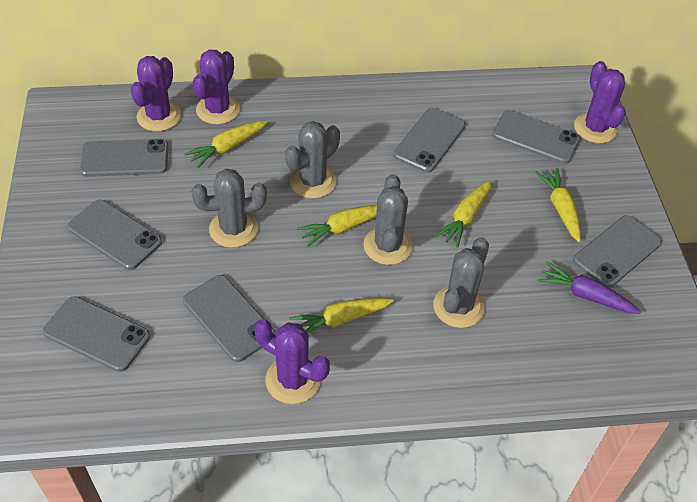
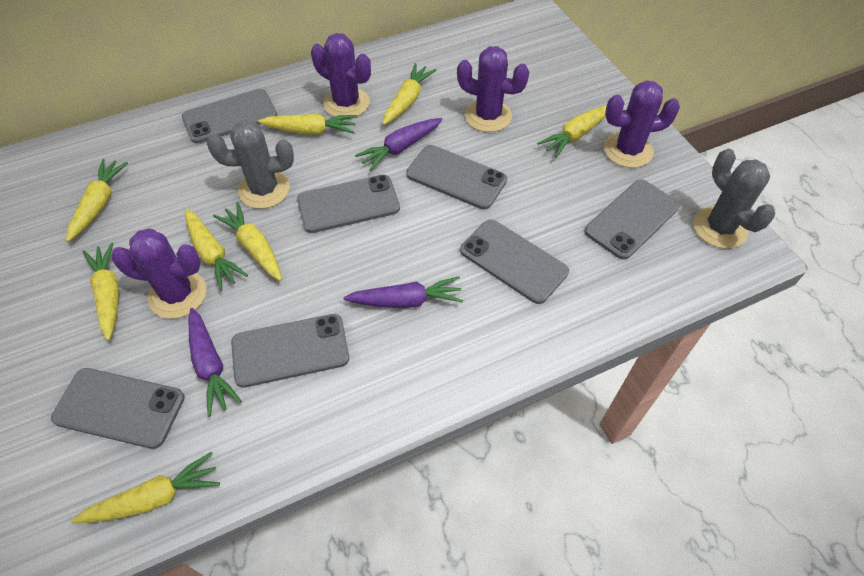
grey cactus: [191,169,267,248] [285,121,340,199] [363,174,413,265] [433,237,489,328] = 4 -> [207,120,294,209] [694,149,775,249] = 2
purple carrot: [538,262,641,314] = 1 -> [189,308,242,417] [343,276,463,308] [355,118,443,171] = 3
yellow carrot: [184,121,268,168] [289,298,394,334] [297,205,377,247] [435,180,492,248] [535,168,581,242] = 5 -> [66,159,128,242] [71,452,220,523] [83,242,119,341] [185,209,248,291] [213,202,282,281] [258,114,357,135] [382,63,437,125] [537,105,607,158] = 8

